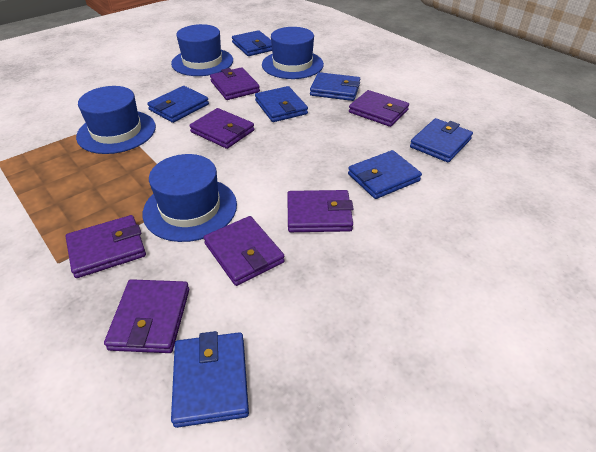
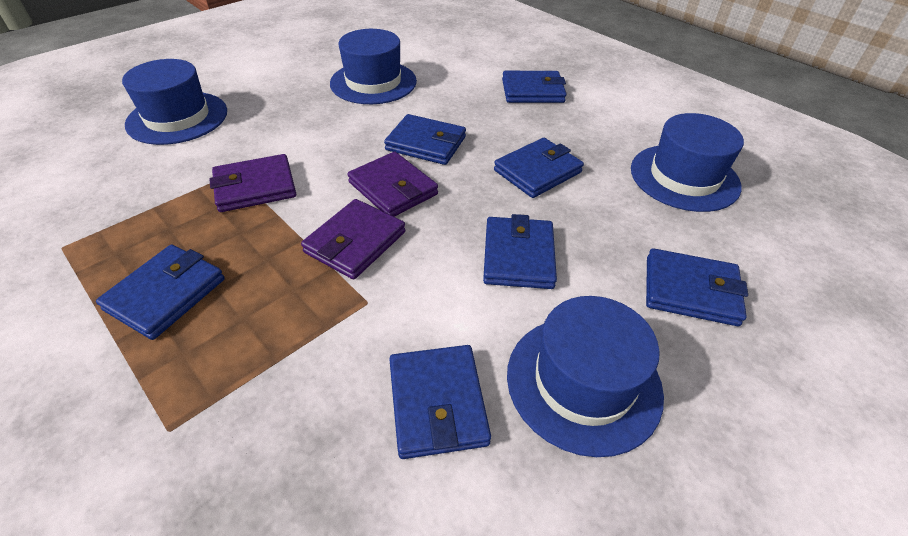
purple wallet: [66,215,146,278] [104,279,189,353] [189,108,254,149] [204,216,285,286] [210,67,260,100] [287,190,354,232] [349,90,409,127] = 7 -> [209,154,296,212] [301,199,405,279] [347,152,438,217] = 3

